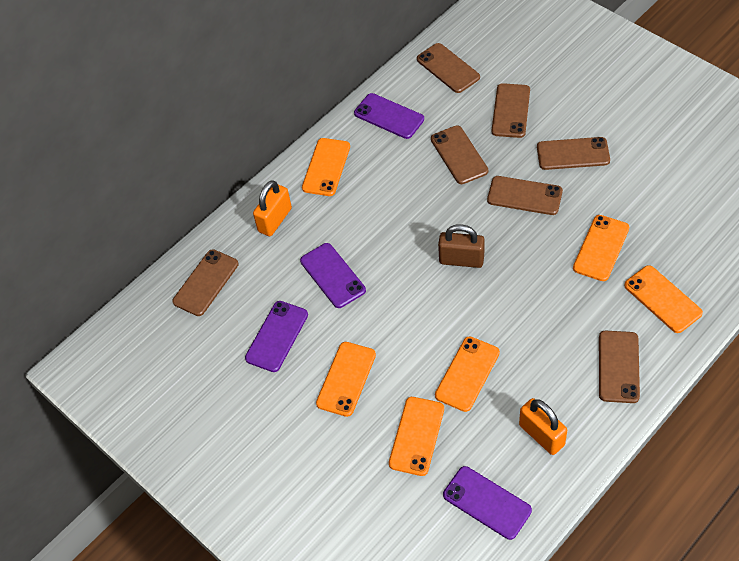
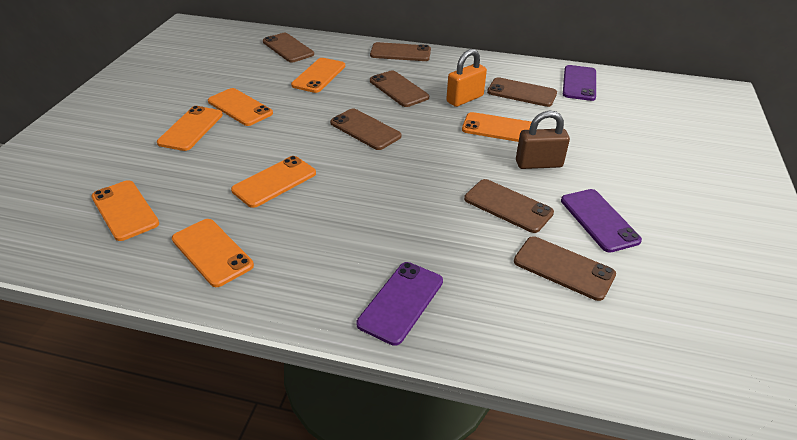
orange padlock: [253,180,292,236] [519,398,567,455] = 2 -> [446,49,487,107] = 1
orange phone: [302,138,350,196] [316,342,376,417] [389,397,444,476] [435,336,500,412] [573,215,629,281] [624,265,703,333] = 6 -> [91,180,159,241] [157,106,223,151] [172,219,254,287] [208,88,273,126] [231,156,316,208] [291,58,345,93] [462,112,532,142] = 7
purple phone: [245,301,308,372] [300,243,366,308] [354,93,424,139] [443,466,532,540] = 4 -> [356,262,443,346] [561,189,642,253] [563,65,596,101] = 3

